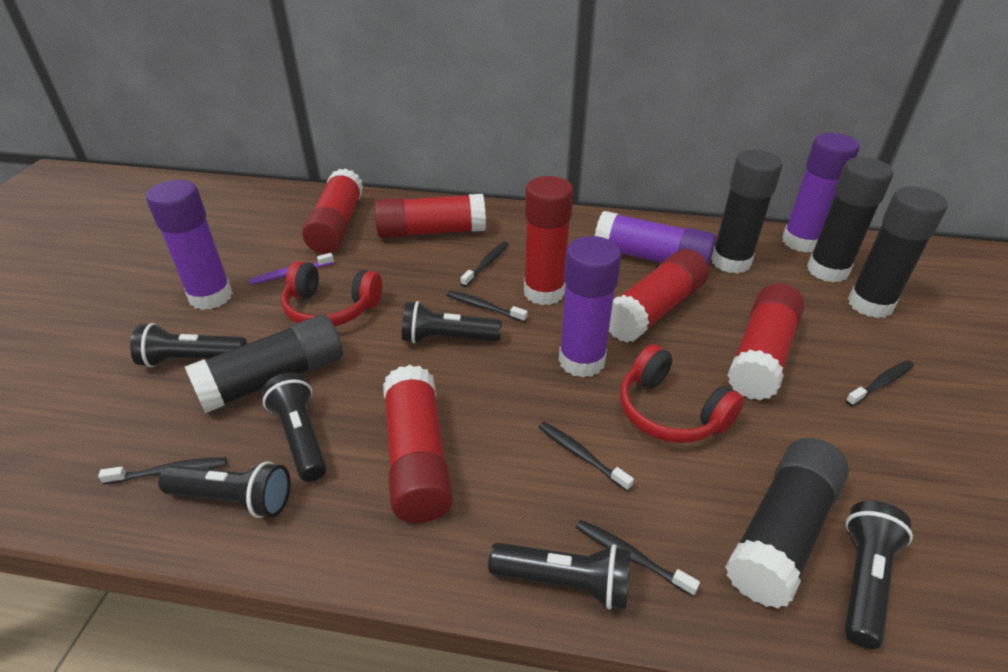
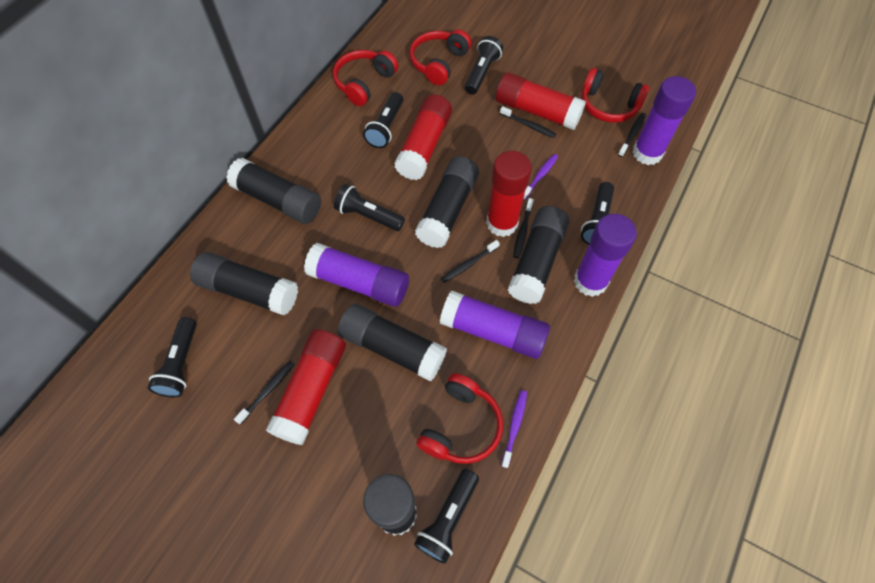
black glue stick: [185,314,343,413] [711,150,783,274] [725,438,849,609] [807,157,894,283] [848,187,948,318] = 5 -> [190,252,298,316] [226,158,321,224] [338,304,447,381] [363,474,417,536] [415,156,479,248] [508,206,569,304] = 6
black toothbrush: [98,457,227,484] [446,291,528,322] [461,242,508,287] [539,422,634,491] [575,520,700,596] [845,360,914,406] = 6 -> [234,361,295,425] [441,240,500,283] [500,106,556,138] [513,198,534,258] [618,113,646,157] = 5
purple toothbrush: [249,253,334,285] = 1 -> [501,390,527,468] [523,154,558,200] = 2
red glue stick: [302,168,364,254] [374,194,486,238] [383,365,453,523] [524,176,573,305] [609,249,709,343] [727,283,805,400] = 6 -> [266,329,346,445] [394,94,452,180] [486,151,532,237] [496,72,586,130] = 4
red headphones: [281,261,382,326] [620,344,744,443] = 2 -> [333,50,398,106] [409,29,472,85] [416,373,503,464] [581,68,649,123] = 4

